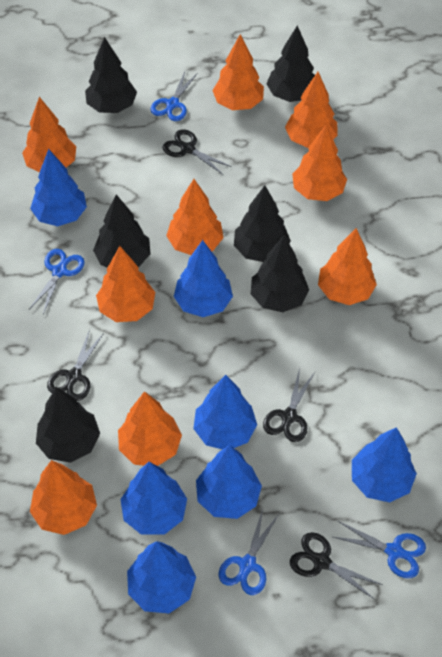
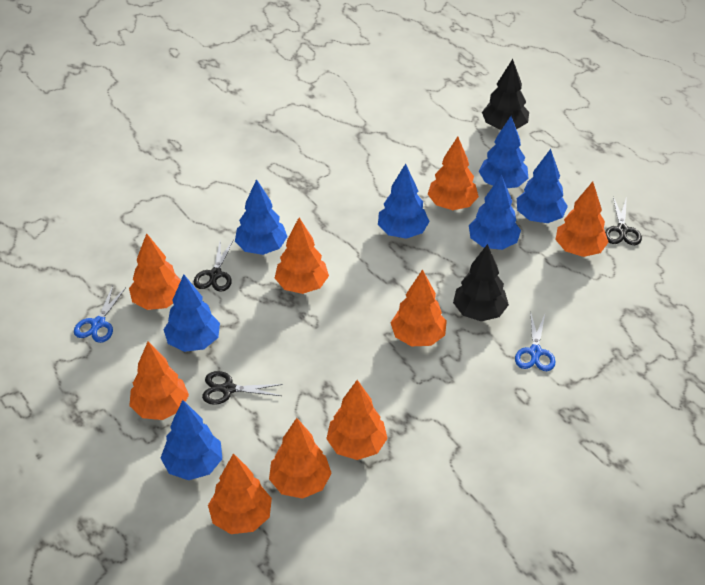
black scissors: [47,329,104,401] [162,129,232,175] [263,368,315,442] [290,532,383,599] = 4 -> [193,239,234,292] [202,371,283,405] [605,196,642,245] = 3
black tree: [36,387,100,463] [85,37,137,113] [93,194,151,268] [234,185,291,262] [251,235,309,312] [266,25,315,102] = 6 -> [453,244,509,321] [482,59,529,130] = 2
blue scissors: [29,249,85,314] [150,72,198,121] [219,509,279,595] [333,521,426,578] = 4 -> [74,286,126,343] [515,314,556,371] = 2

